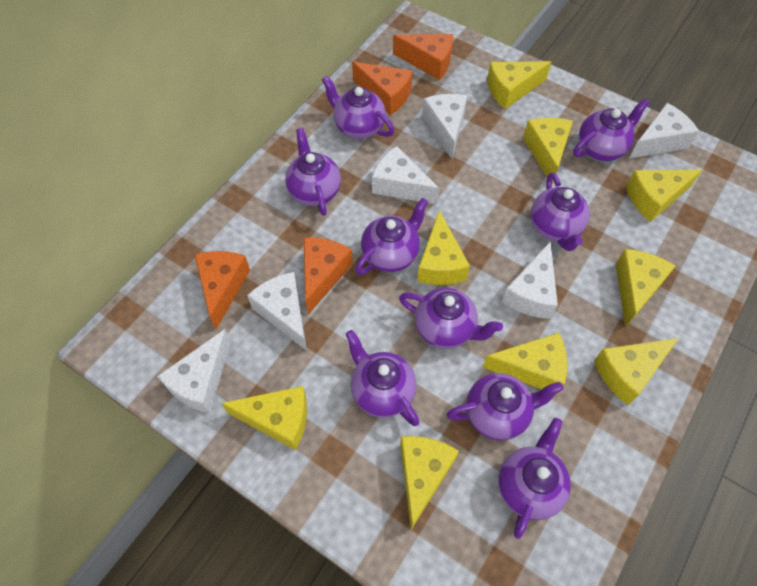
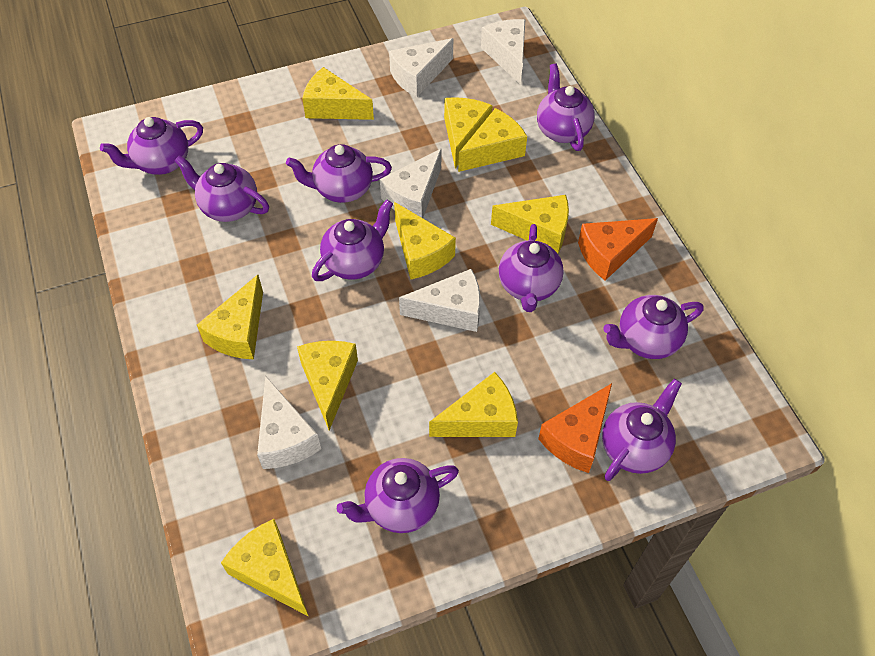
orange cheese: [194,251,250,329] [304,238,353,315] [352,62,413,115] [393,34,453,80] = 4 -> [538,383,612,473] [578,218,658,281] = 2
white cheese: [157,329,231,413] [247,272,307,351] [372,146,440,204] [422,94,467,159] [502,241,558,319] [629,103,699,159] = 6 -> [257,376,321,469] [380,149,442,218] [389,38,454,97] [399,269,480,332] [481,19,525,85] = 5

